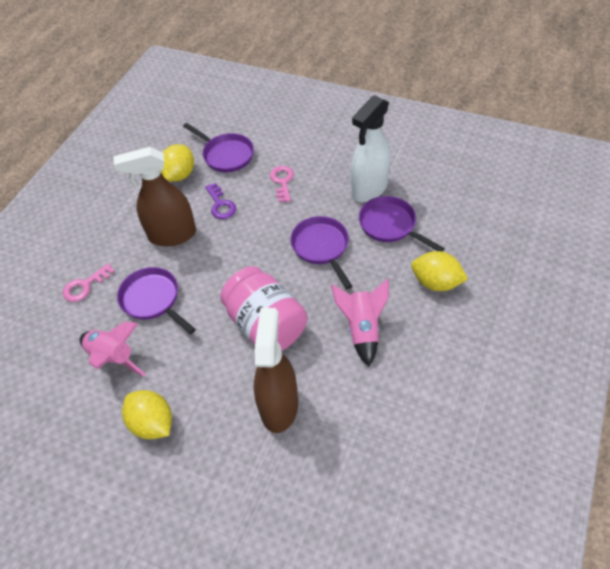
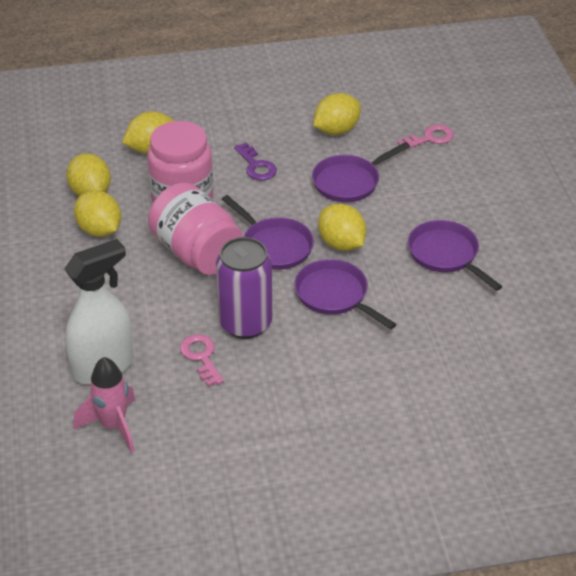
brown spray bottle: [114,147,196,246] [254,308,298,433] = 2 -> none = 0
pink jar: [220,266,308,351] = 1 -> [147,121,213,202] [148,182,243,275] = 2
pink rocket: [79,321,146,377] [331,279,389,367] = 2 -> [74,357,135,453] = 1
purple can: none = 0 -> [216,237,272,339] = 1
yellow lemon: [122,390,172,439] [161,144,194,182] [411,251,468,291] = 3 -> [66,153,111,196] [74,190,121,237] [122,111,174,154] [313,93,361,135] [318,204,366,251] = 5

